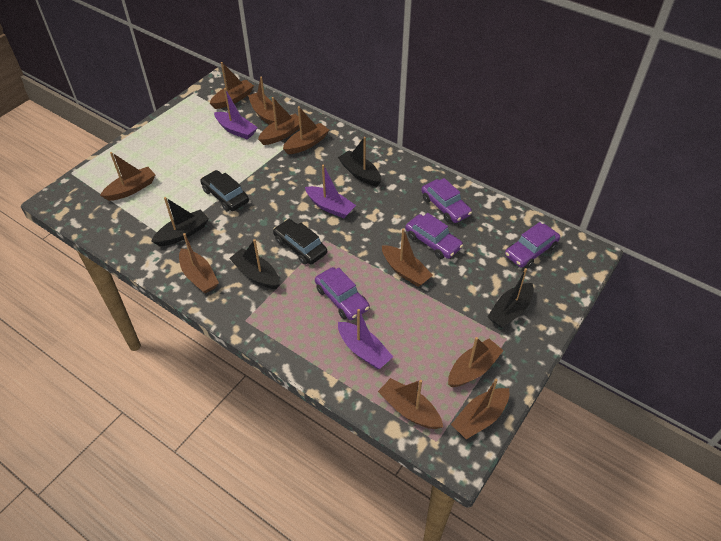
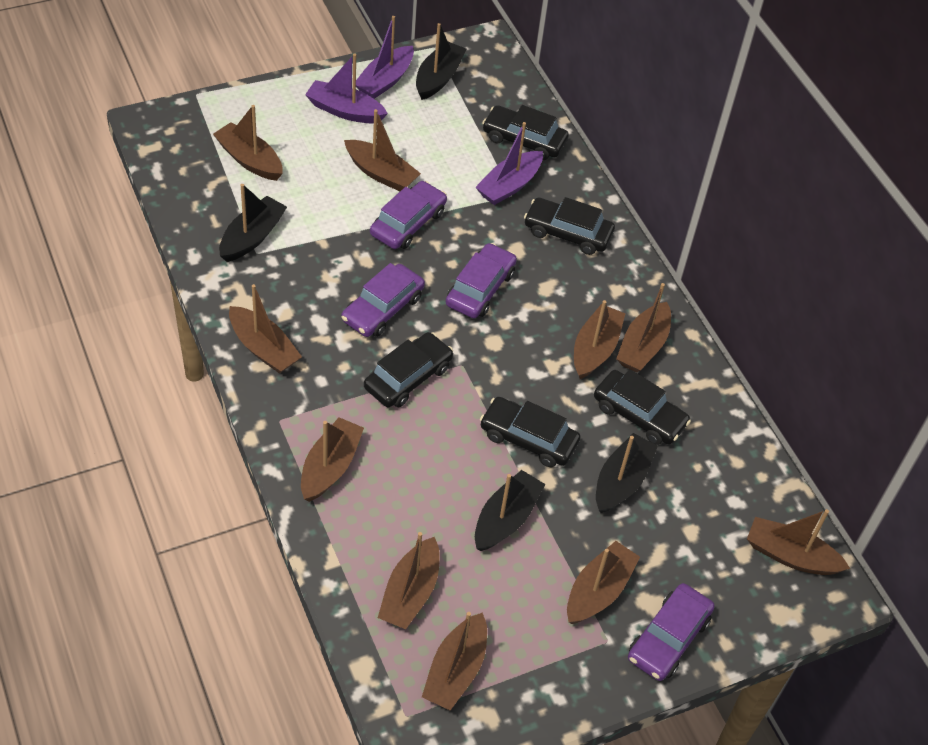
black car: [200,170,249,211] [273,219,327,265] = 2 -> [364,332,453,407] [480,397,580,467] [482,105,569,160] [524,197,615,255] [594,369,691,445] = 5

